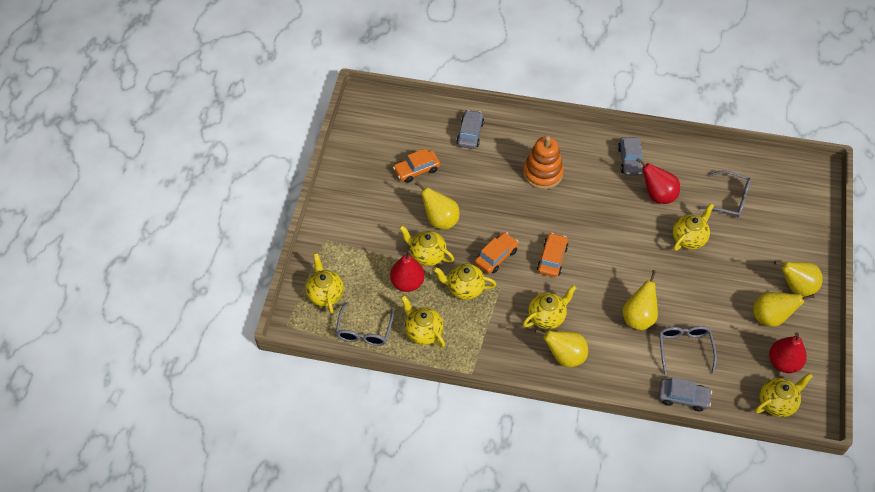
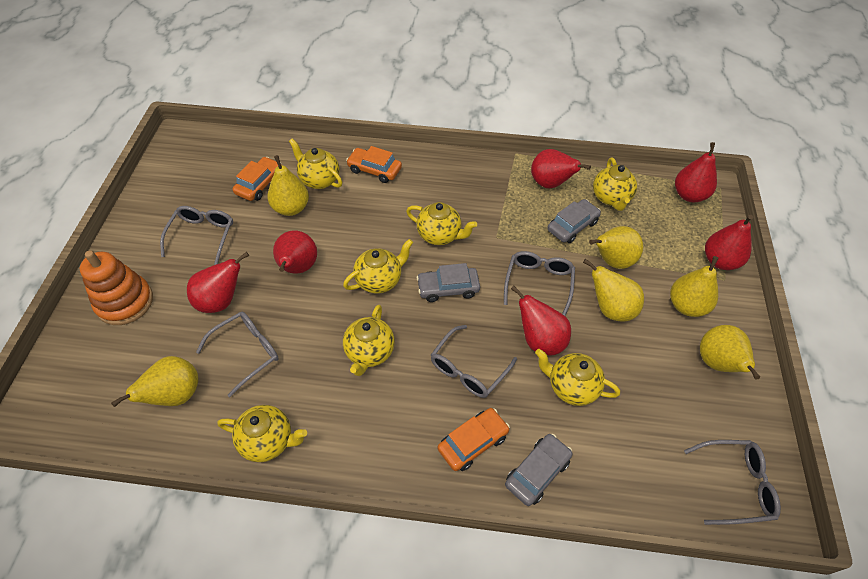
grey glasses: [336,302,394,346] [659,326,717,375] [698,170,751,218] = 3 -> [160,206,233,265] [196,312,279,397] [431,325,517,398] [504,251,575,316] [684,440,781,525] = 5
red pear: [390,250,425,292] [636,158,680,204] [769,332,807,373] = 3 -> [187,252,249,313] [273,230,317,274] [511,286,571,355] [531,149,591,188] [675,142,717,202] [705,215,753,270] = 6
yellow pear: [415,181,459,230] [535,329,588,367] [623,270,658,330] [753,292,815,327] [774,261,823,296] = 5 -> [111,356,198,407] [267,155,309,216] [583,259,644,322] [589,226,643,269] [670,256,718,317] [700,325,760,380] = 6

